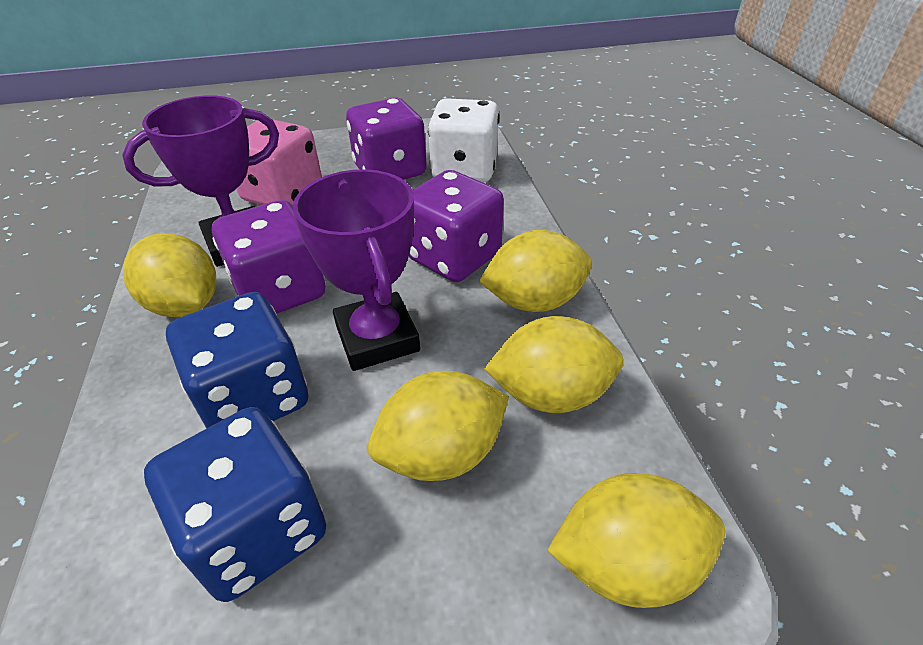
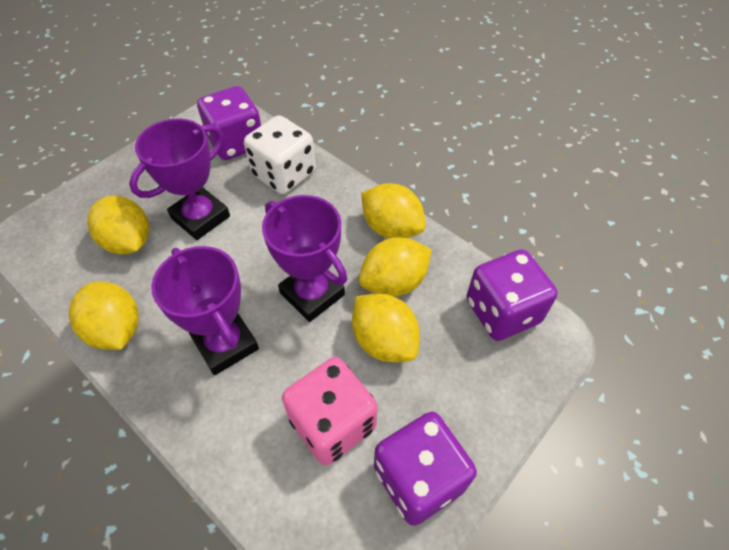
blue dice: [144,407,326,602] [166,292,308,429] = 2 -> none = 0
purple trophy: [122,95,279,267] [293,169,420,371] = 2 -> [129,119,230,240] [151,246,259,375] [262,195,347,322] = 3

